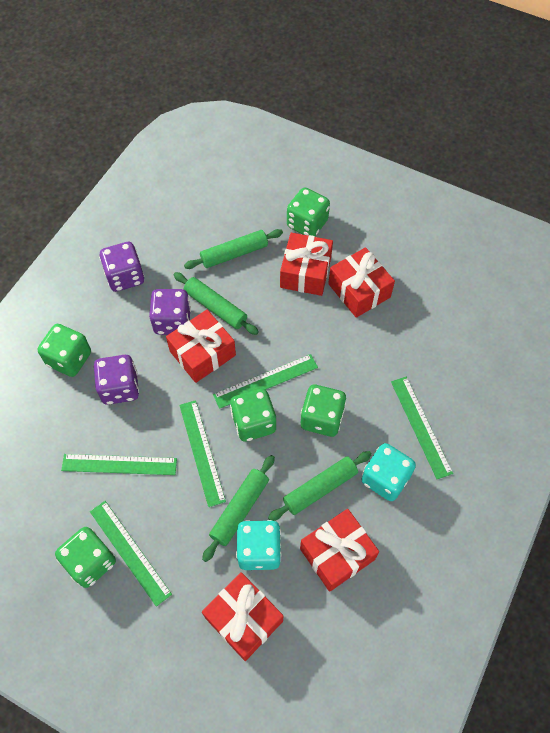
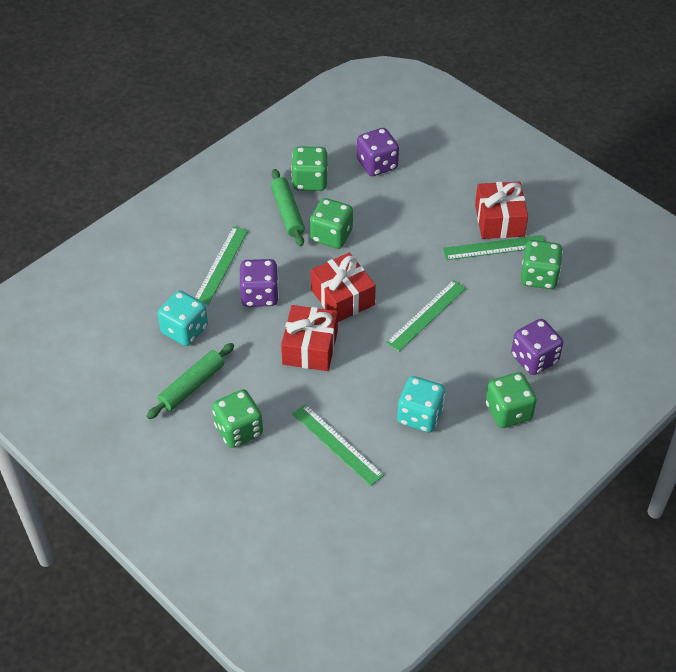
green rolling pin: [173,272,259,335] [184,229,283,269] [202,455,275,562] [268,451,372,521] = 4 -> [146,343,234,419] [271,169,305,246] = 2
green ruler: [61,454,177,475] [90,501,172,607] [179,400,226,507] [213,354,318,409] [391,377,453,479] = 5 -> [195,226,248,305] [292,404,384,486] [386,280,466,352] [443,235,545,260] = 4
red gift: [166,310,236,383] [202,572,283,661] [280,233,333,296] [300,509,379,592] [328,247,395,318] = 5 -> [281,305,338,371] [311,252,376,322] [475,182,528,239] = 3

